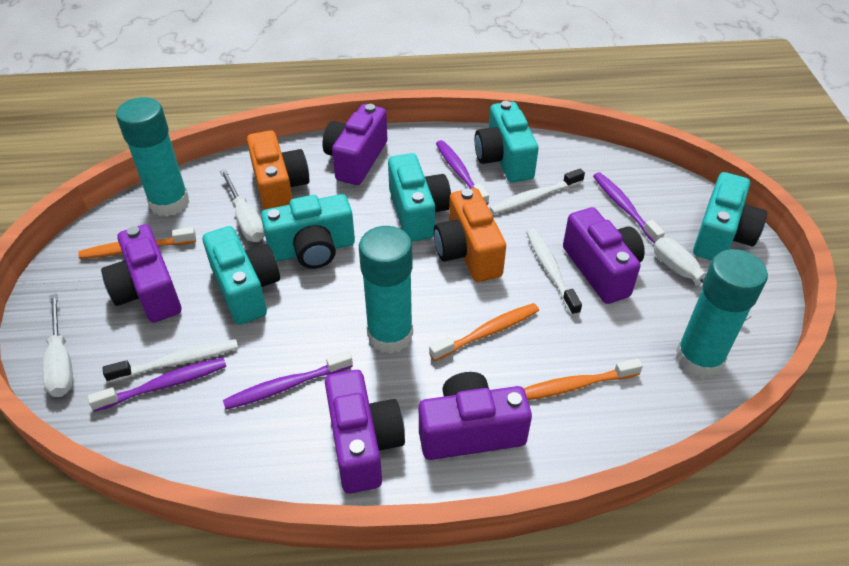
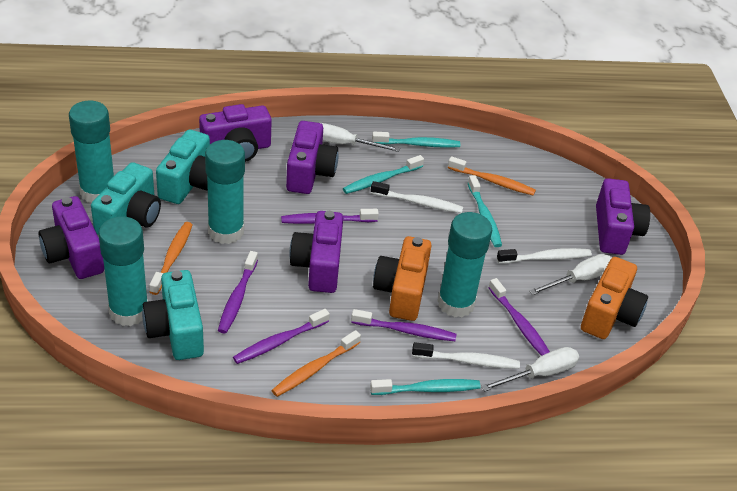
purple toothbrush: [88,358,226,412] [223,351,353,410] [436,140,489,205] [593,172,665,244] = 4 -> [218,251,258,333] [233,309,330,364] [281,209,379,224] [351,309,457,341] [488,278,550,356] = 5
turquoise camera: [203,226,280,325] [261,194,355,269] [388,153,451,242] [475,101,539,182] [693,172,767,261] = 5 -> [91,162,161,235] [142,270,204,360] [156,130,210,204] = 3
turquoise glue stick: [116,97,189,217] [359,226,413,354] [675,249,768,378] = 3 -> [69,101,114,203] [98,216,148,326] [205,140,245,244] [437,212,492,317] = 4
turquoise toothbrush: none = 0 -> [343,155,424,194] [370,379,481,395] [372,132,460,148] [468,175,502,247] = 4

